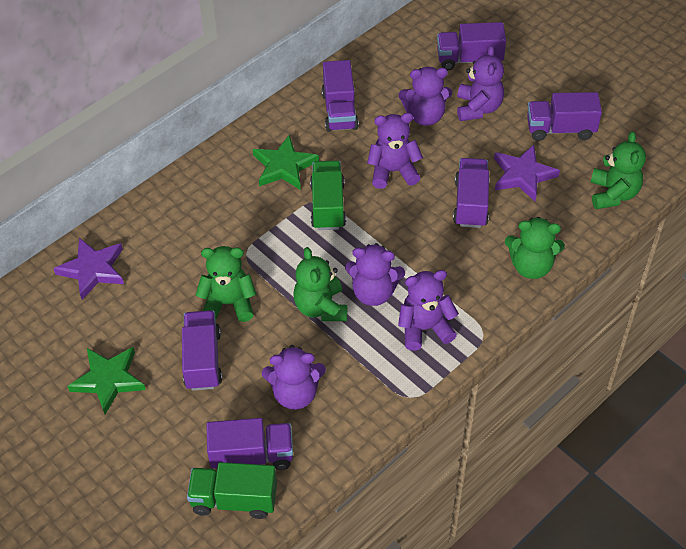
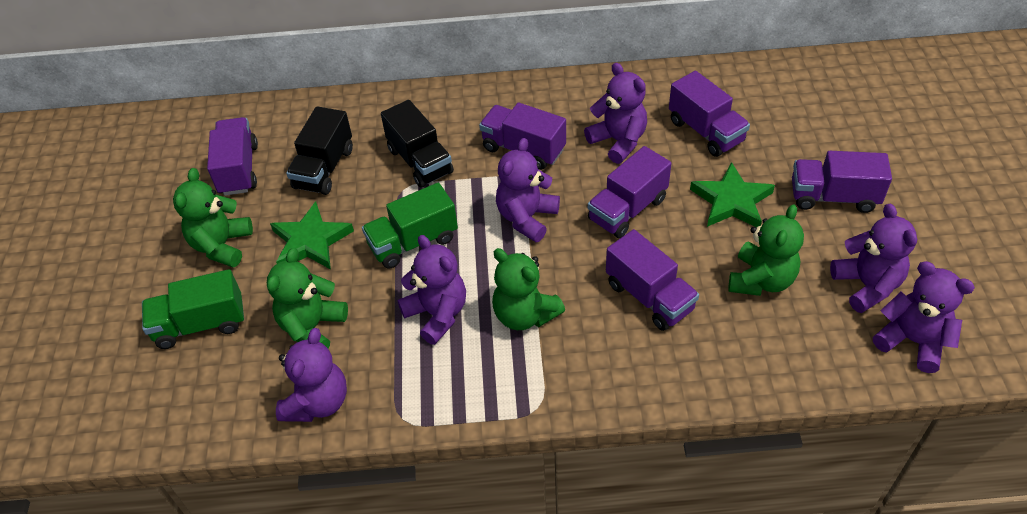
black truck: none = 0 -> [286,106,353,195] [381,100,454,188] = 2
purple star: [53,238,124,300] [494,145,560,201] = 2 -> none = 0

